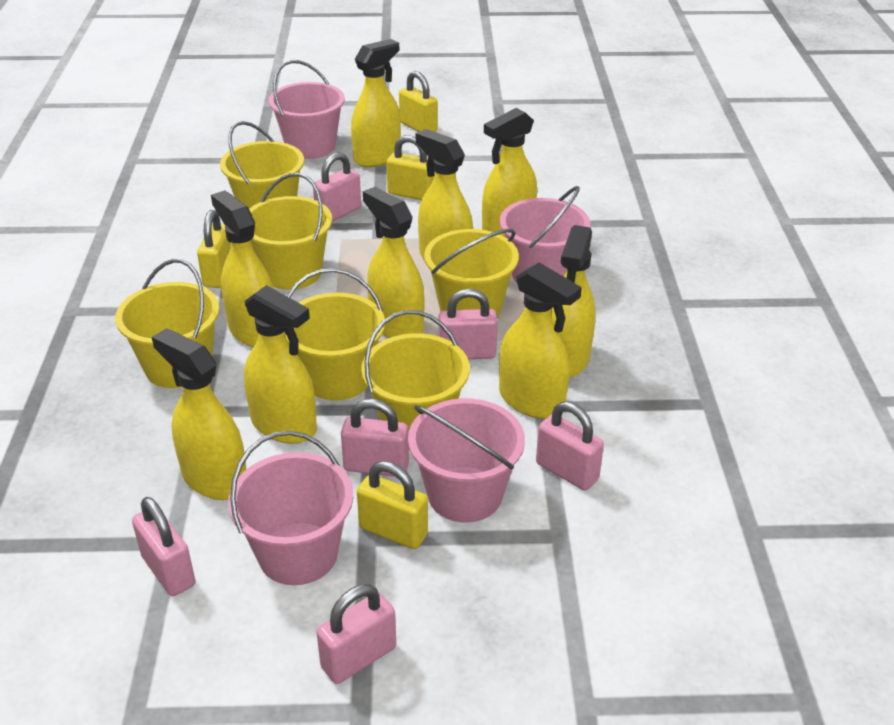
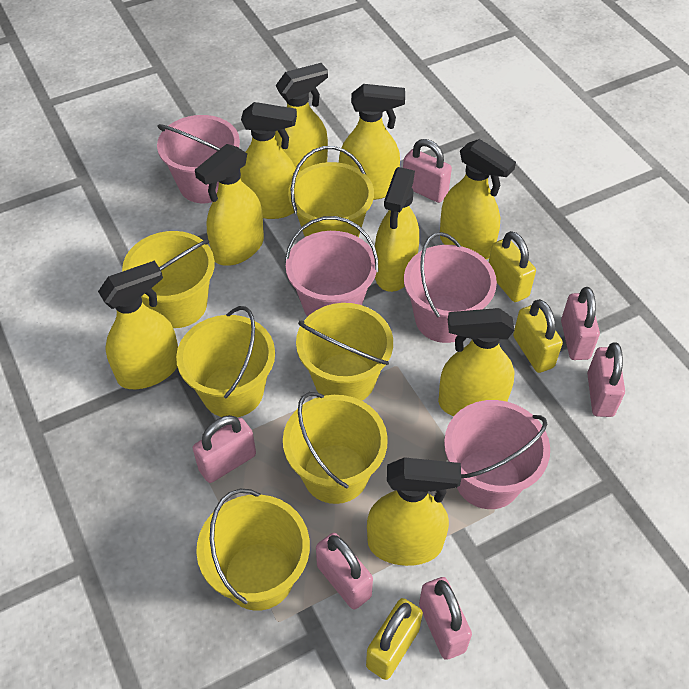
yellow padlock: [197,210,231,288] [357,461,428,549] [386,135,435,200] [399,71,438,132] = 4 -> [366,598,423,680] [489,231,536,302] [513,299,563,373] = 3

